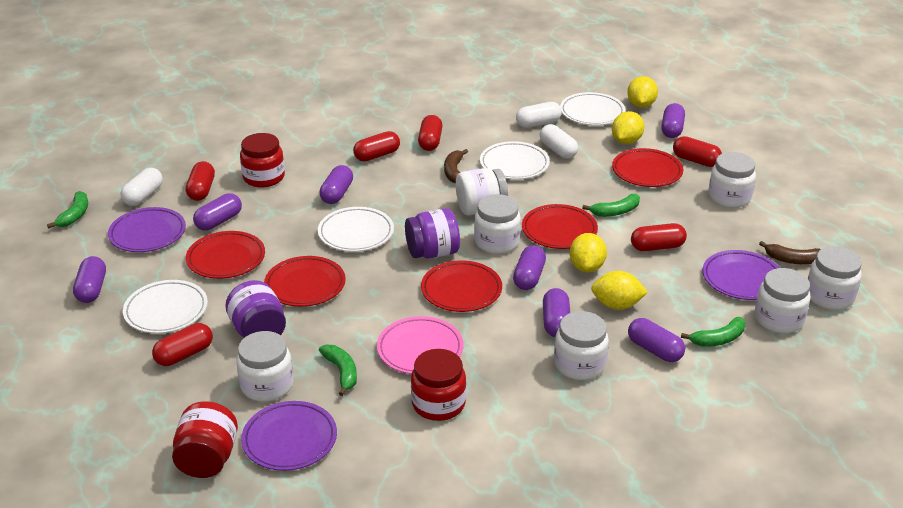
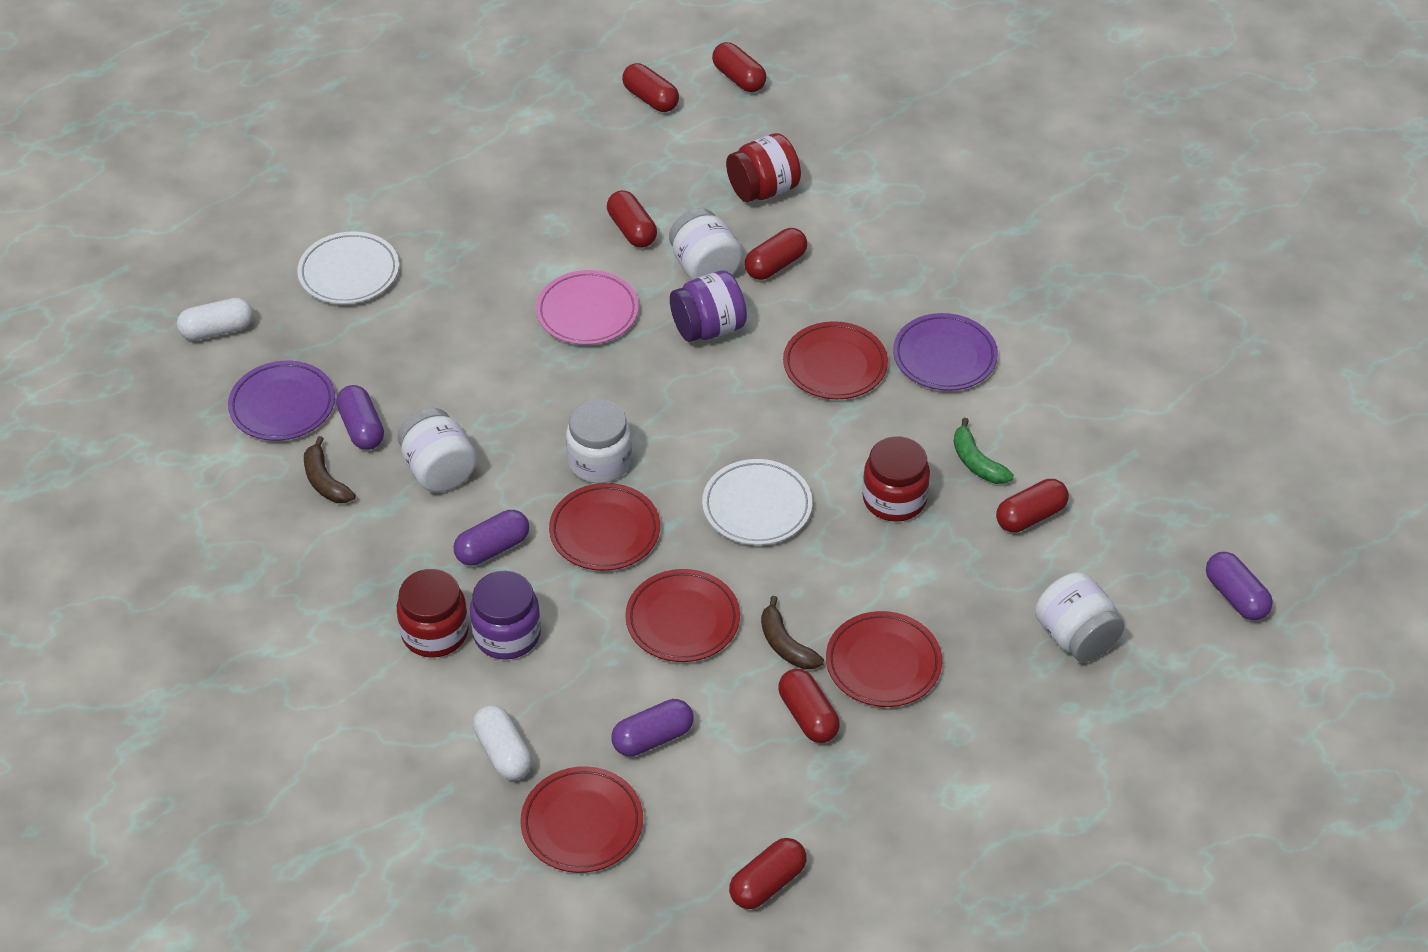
green banana: [47,191,88,228] [319,345,357,396] [582,194,640,217] [681,317,745,347] = 4 -> [954,418,1014,484] = 1
purple capsule: [73,256,106,303] [193,193,242,230] [319,165,353,204] [513,245,546,290] [543,288,570,337] [628,318,685,362] [661,103,685,138] = 7 -> [336,385,384,450] [454,510,529,566] [611,699,693,757] [1206,552,1273,620] = 4
purple plate: [108,207,186,252] [241,401,337,471] [702,250,780,300] = 3 -> [228,361,335,441] [893,313,998,391] = 2
red capsule: [152,323,213,366] [186,161,215,201] [353,131,400,161] [418,115,442,151] [631,223,687,251] [673,136,722,167] = 6 -> [607,190,657,248] [622,63,679,112] [712,42,766,92] [729,838,806,909] [745,228,807,280] [778,669,840,743] [996,479,1069,532] = 7
white capsule: [121,168,163,206] [516,102,562,128] [540,124,578,159] = 3 -> [177,298,253,340] [473,705,532,780] = 2
white jar: [237,331,293,402] [456,168,508,216] [474,194,521,254] [554,311,609,380] [708,152,756,208] [755,268,811,333] [808,246,862,310] = 7 -> [398,408,477,492] [566,399,632,484] [669,208,743,280] [1035,572,1125,662] = 4
white plate: [123,280,208,334] [318,207,394,252] [480,141,550,180] [560,92,625,125] = 4 -> [297,231,399,304] [702,459,813,545] = 2
yellow lemon: [570,233,607,272] [591,271,648,310] [612,111,644,144] [627,76,658,108] = 4 -> none = 0

